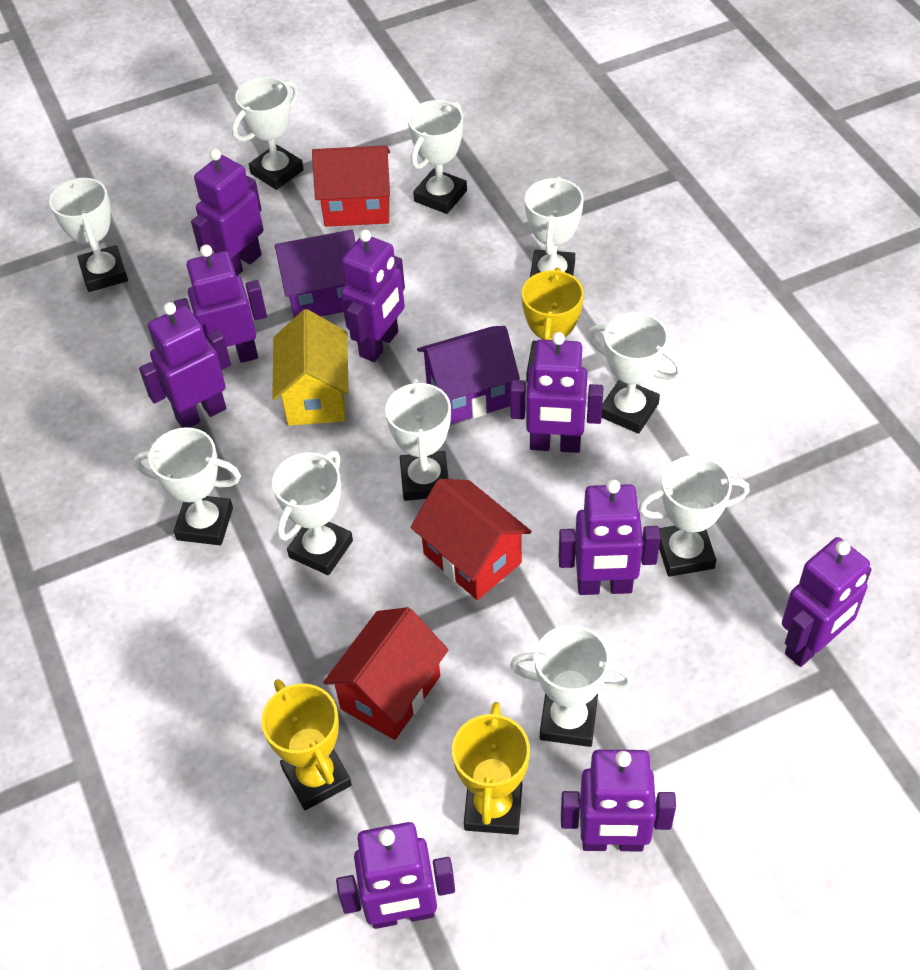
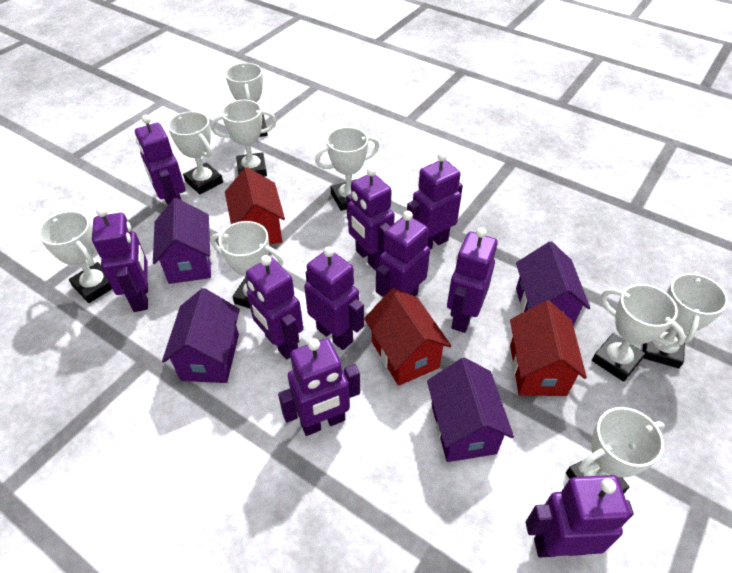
purple house: [275,230,355,318] [417,326,520,424] = 2 -> [153,198,212,284] [162,288,240,383] [427,358,514,462] [516,241,590,326] = 4
purple robot: [139,302,231,428] [174,245,267,363] [191,149,263,276] [336,822,455,929] [341,229,405,362] [510,332,604,453] [559,479,661,595] [561,750,676,851] [782,537,872,667] = 9 -> [92,207,148,312] [135,115,185,205] [246,255,303,359] [278,338,360,436] [304,246,364,350] [346,167,395,270] [376,211,430,297] [407,152,463,250] [447,227,498,333] [526,475,634,557] = 10
white trophy: [49,177,128,292] [134,428,241,545] [232,77,304,190] [272,451,353,575] [385,379,451,501] [408,100,467,214] [510,625,633,747] [525,176,584,277] [588,312,683,434] [638,455,750,577] = 10 -> [38,211,112,303] [168,111,223,194] [211,100,277,177] [211,221,283,308] [225,63,268,137] [315,127,379,211] [566,407,665,493] [592,284,686,382] [642,272,728,368] = 9
yellow house: [272,309,349,426] = 1 -> none = 0
yellow trophy: [261,679,352,810] [452,702,530,835] [522,267,584,382] = 3 -> none = 0

